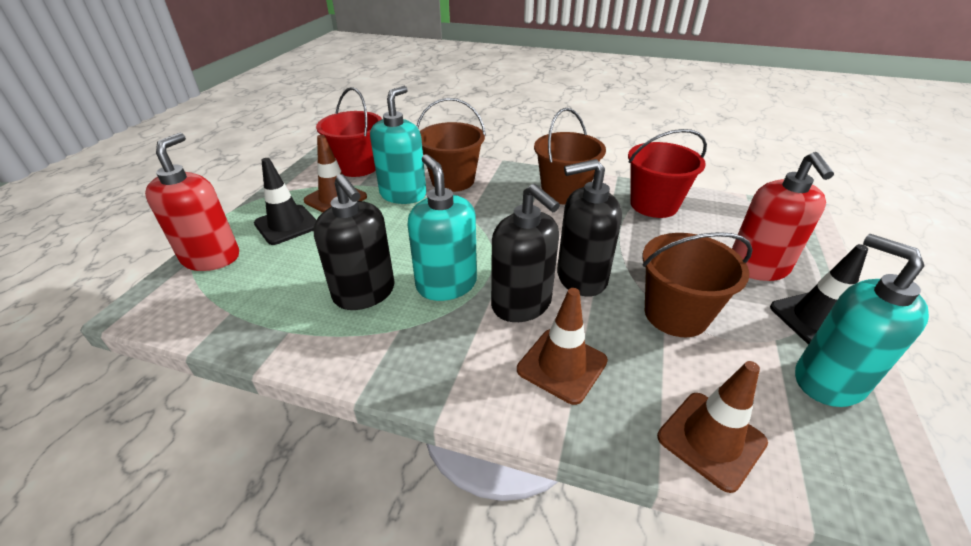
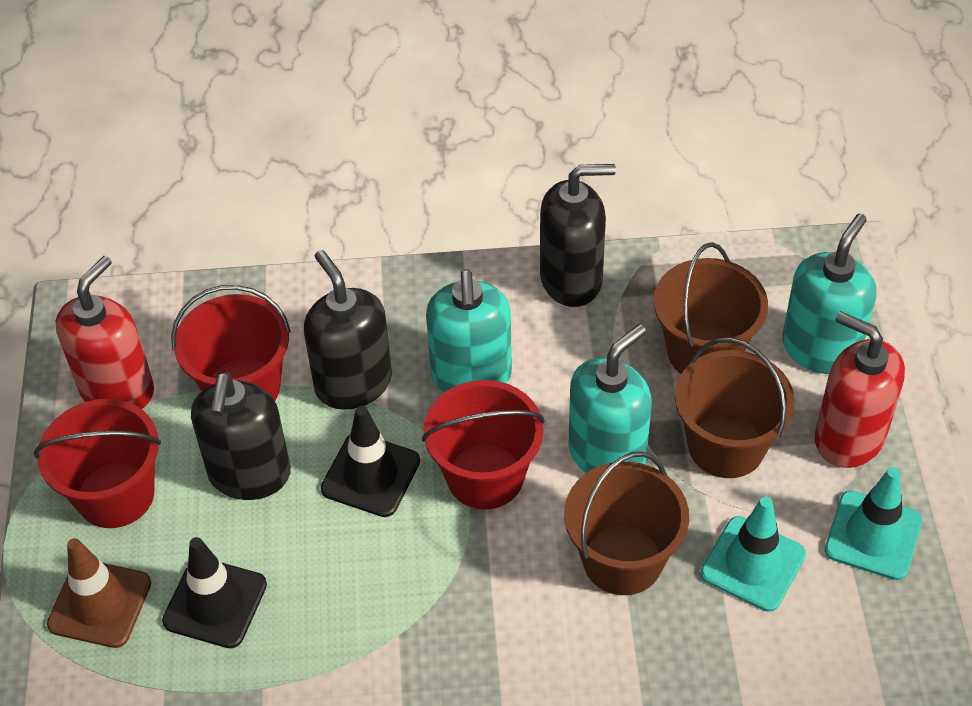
brown traffic cone: [304,135,367,213] [517,288,608,405] [657,361,768,493] = 3 -> [47,538,151,648] = 1
red bucket: [316,87,382,177] [628,129,707,218] = 2 -> [34,399,161,528] [171,285,291,401] [422,380,545,510] = 3
turquoise traffic cone: none = 0 -> [701,497,806,612] [825,467,922,580] = 2

